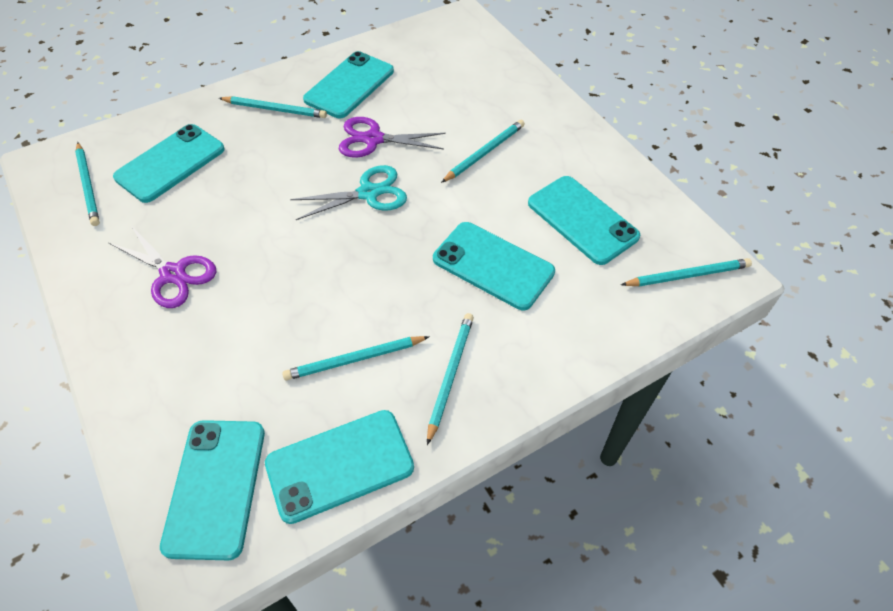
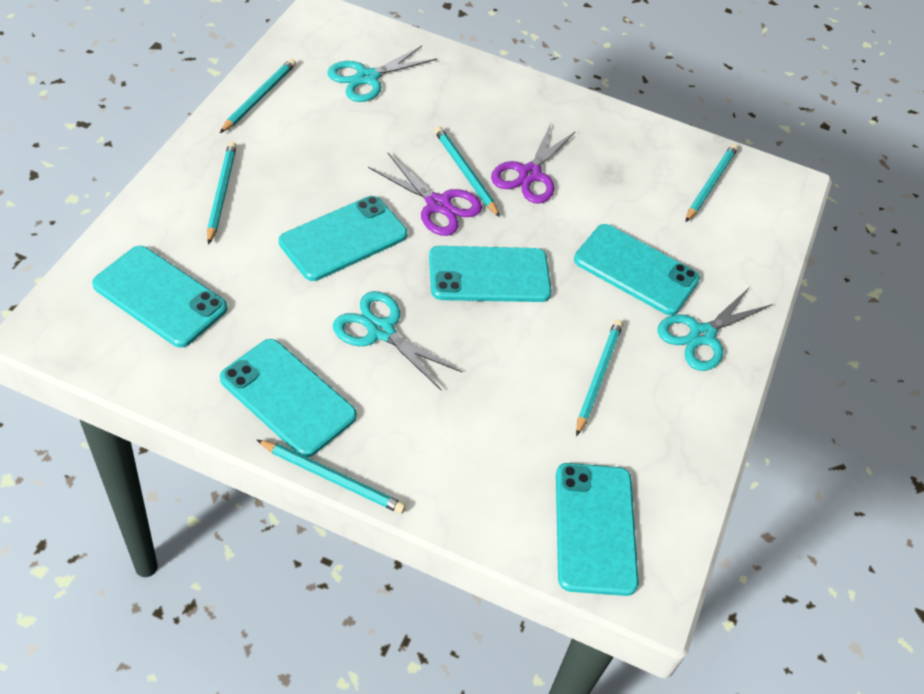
turquoise scissors: [290,165,407,220] = 1 -> [327,46,437,102] [333,291,462,391] [657,287,773,371] = 3

